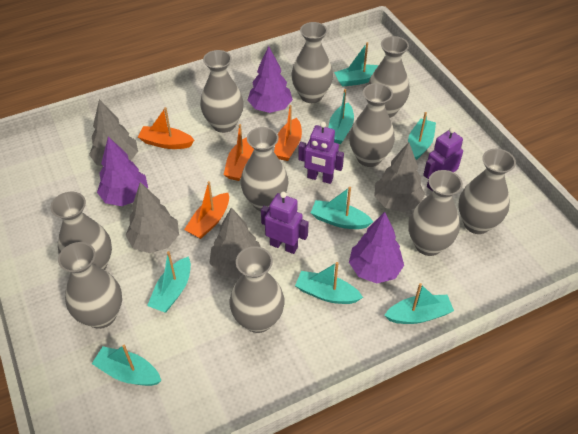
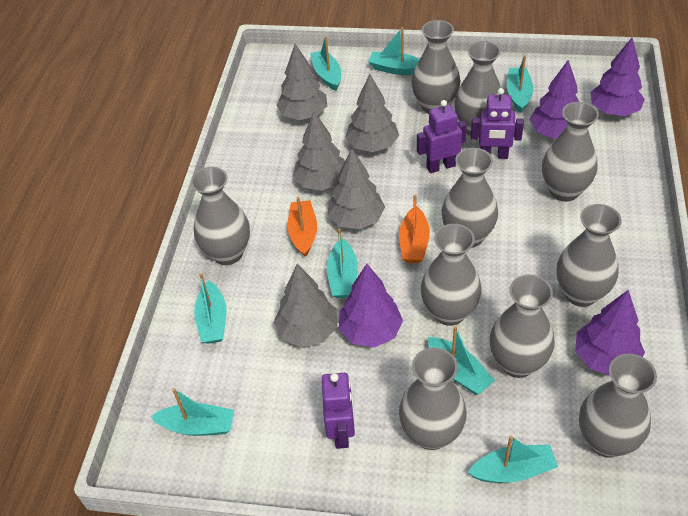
grey tree: [89,99,138,166] [126,182,179,253] [209,207,261,279] [374,142,425,212] = 4 -> [274,264,337,347] [276,44,327,120] [293,112,345,191] [328,148,385,229] [345,74,399,152] = 5
orange boat: [138,107,194,149] [184,181,229,239] [224,124,254,181] [274,105,302,161] = 4 -> [287,197,317,257] [399,194,430,263] = 2
purple tree: [97,136,148,206] [248,46,293,113] [349,212,404,283] = 3 -> [339,264,403,348] [530,60,579,139] [575,290,645,375] [591,37,645,116] = 4

